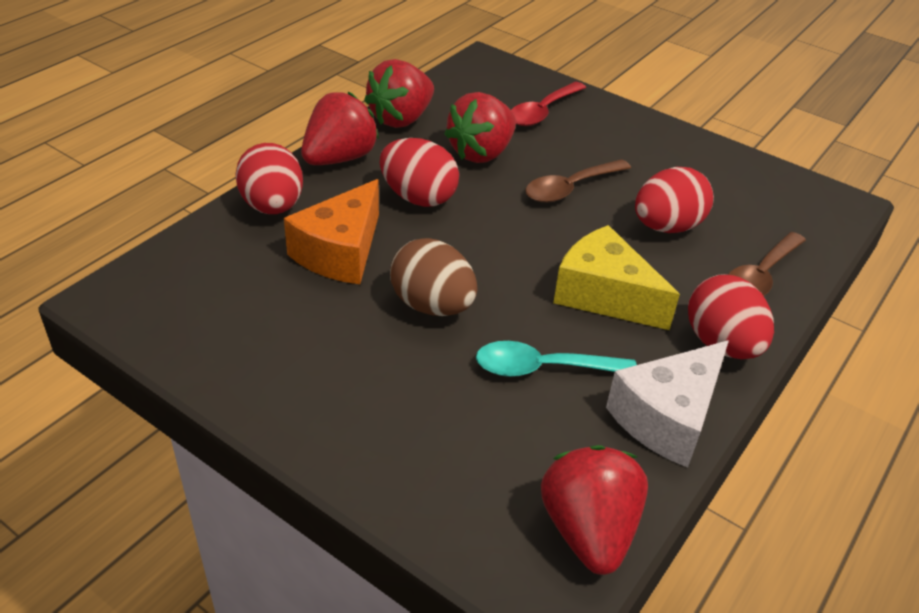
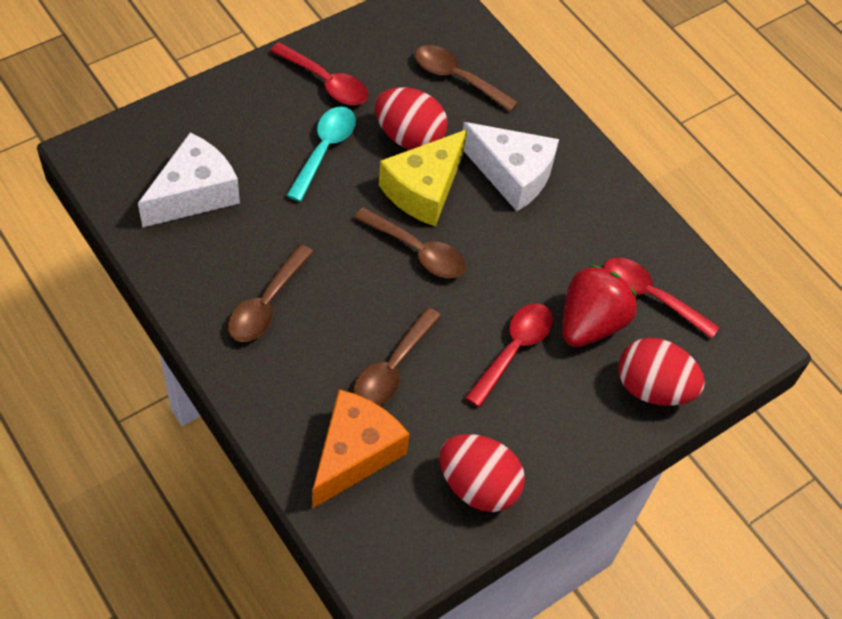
brown egg: [390,238,477,316] = 1 -> none = 0
brown spoon: [525,159,631,203] [728,232,806,296] = 2 -> [228,244,313,342] [354,207,466,278] [354,307,441,406] [415,45,518,112] = 4
red egg: [235,143,303,214] [380,138,459,207] [635,167,714,233] [688,274,774,359] = 4 -> [375,87,448,150] [439,434,525,512] [618,338,705,406] = 3
red spoon: [511,81,586,126] = 1 -> [270,42,368,105] [465,303,553,407] [604,258,720,339] = 3
red strawberry: [301,92,379,165] [364,59,434,128] [444,92,516,163] [541,445,648,575] = 4 -> [563,265,637,347] = 1
white cheese: [606,340,729,468] = 1 -> [138,133,240,227] [463,122,559,211] = 2

